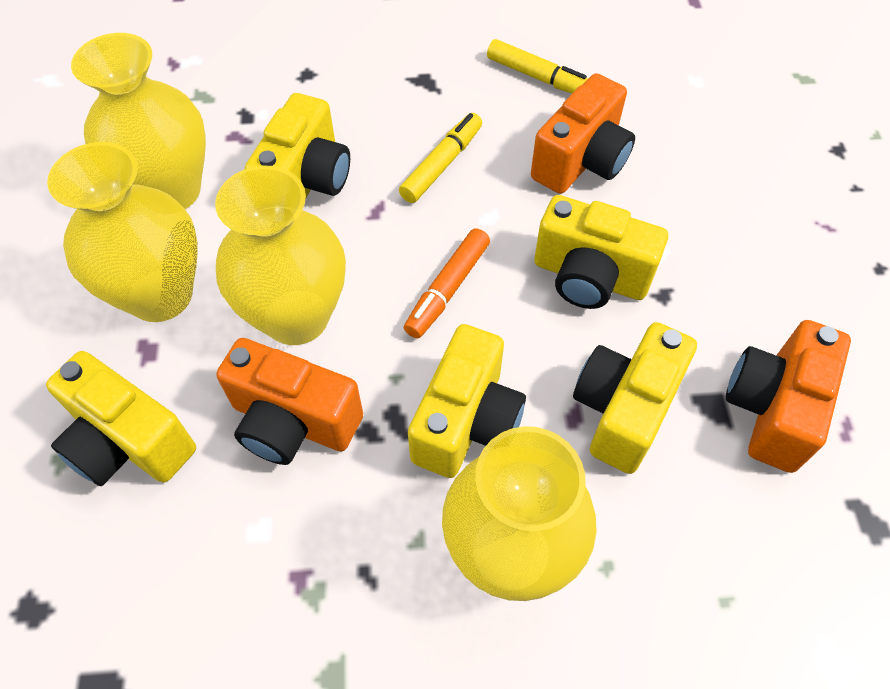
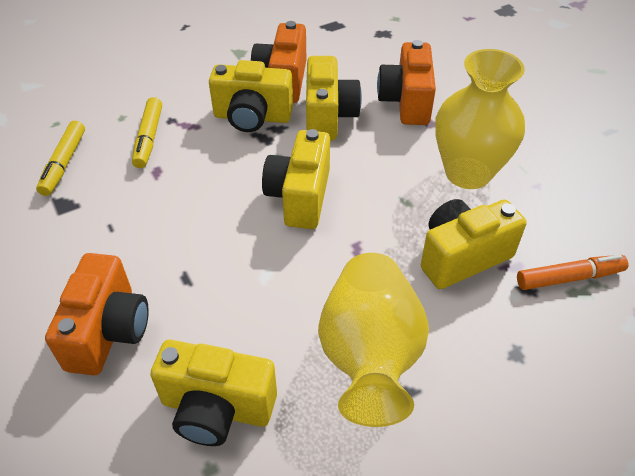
yellow vase: [47,142,198,322] [71,33,206,209] [215,166,346,345] [442,426,597,601] = 4 -> [318,253,429,427] [435,49,525,189] = 2

